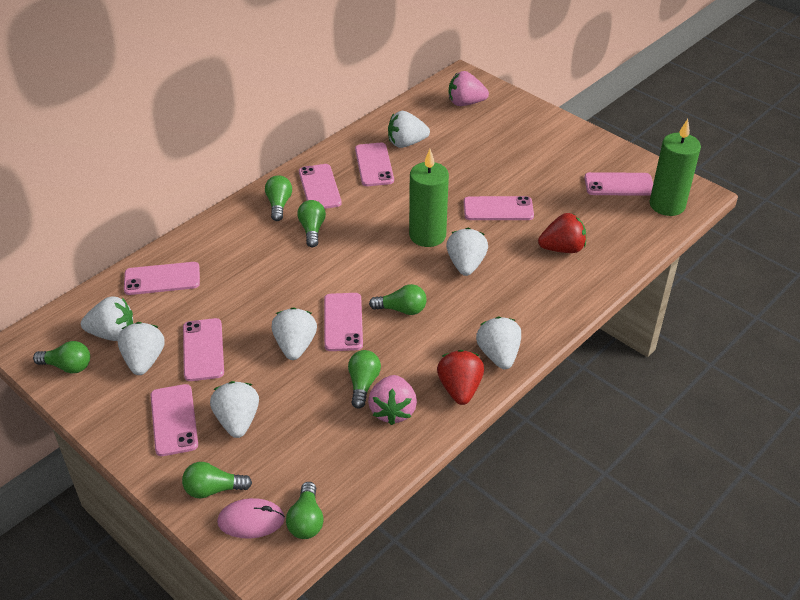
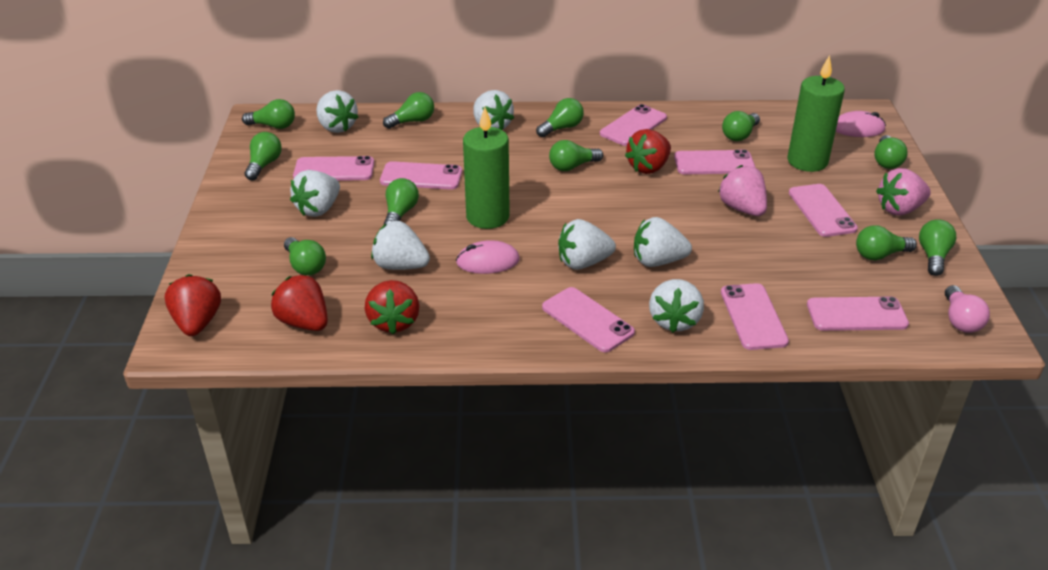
green light bulb: [33,341,90,374] [182,462,252,498] [265,175,292,221] [286,482,324,539] [297,200,326,247] [348,350,381,409] [369,284,427,315] = 7 -> [242,99,295,129] [245,132,282,180] [284,237,326,275] [383,92,434,129] [384,178,419,224] [536,98,584,137] [549,140,603,171] [722,111,760,141] [856,225,917,260] [874,135,908,169] [919,219,956,276] = 11
pink light bulb: none = 0 -> [945,285,990,333] = 1
pink mouse: [217,498,285,539] = 1 -> [456,240,520,274] [836,111,886,137] = 2
red strawberry: [437,350,484,405] [538,213,586,253] = 2 -> [165,274,221,336] [271,275,328,331] [365,280,419,334] [625,129,671,174] = 4

